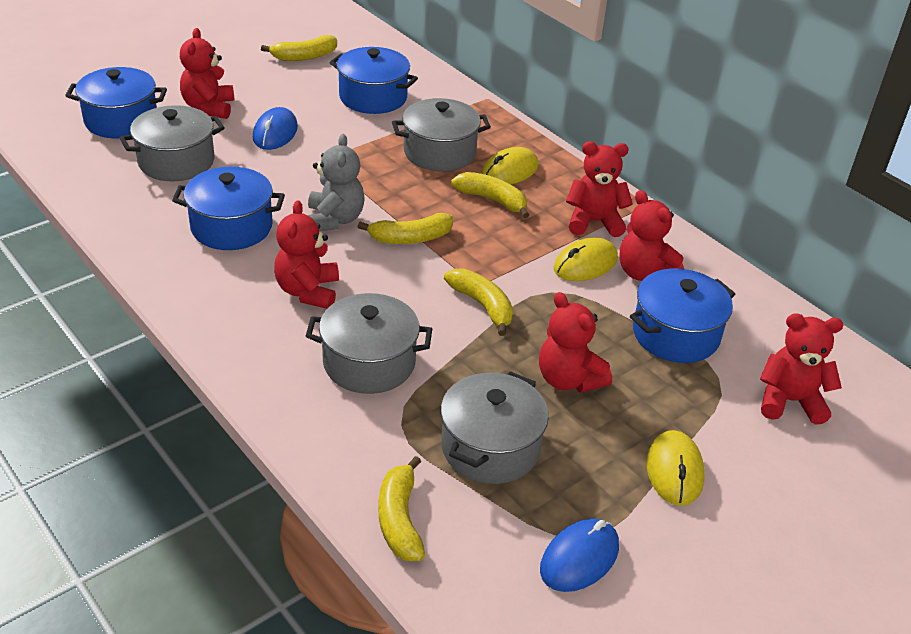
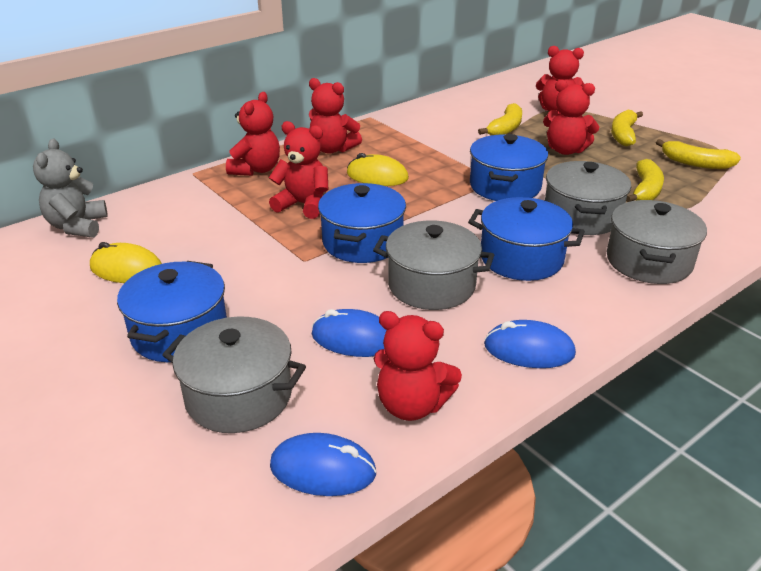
blue mouse: [253,107,298,150] [540,519,619,592] = 2 -> [270,433,377,496] [312,309,386,357] [484,320,576,368] = 3
yellow banana: [261,35,337,61] [358,213,453,244] [379,456,425,561] [444,268,513,336] [451,172,529,218] = 5 -> [478,103,522,135] [611,110,643,146] [626,159,664,202] [656,139,741,169] = 4
yellow mouse: [481,147,538,184] [554,237,618,281] [647,430,705,506] = 3 -> [90,242,162,283] [347,153,409,186] = 2

